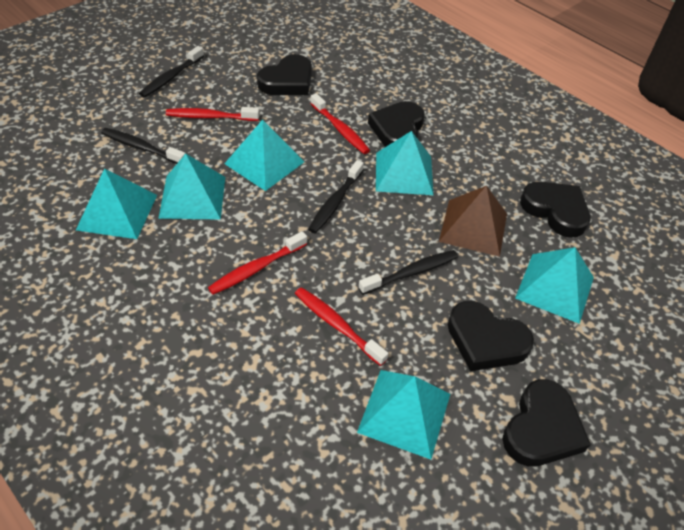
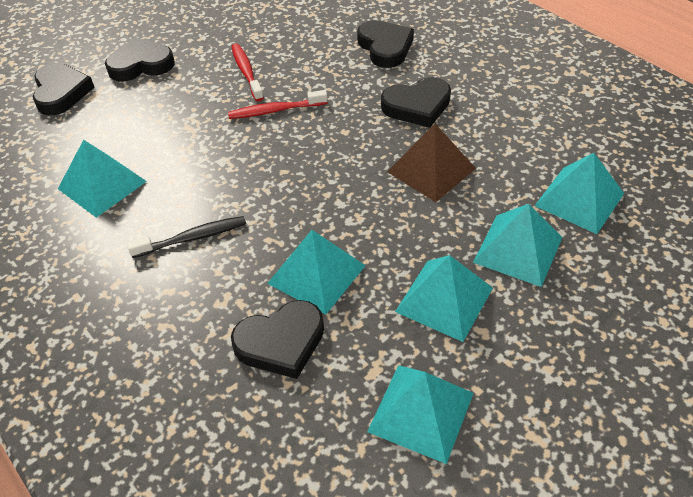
black toothbrush: [101,128,186,164] [139,46,204,97] [308,160,364,234] [358,250,458,295] = 4 -> [127,216,246,258] = 1
red toothbrush: [166,107,259,121] [208,231,307,295] [295,287,388,366] [310,93,370,154] = 4 -> [228,90,328,119] [231,43,264,101] = 2

